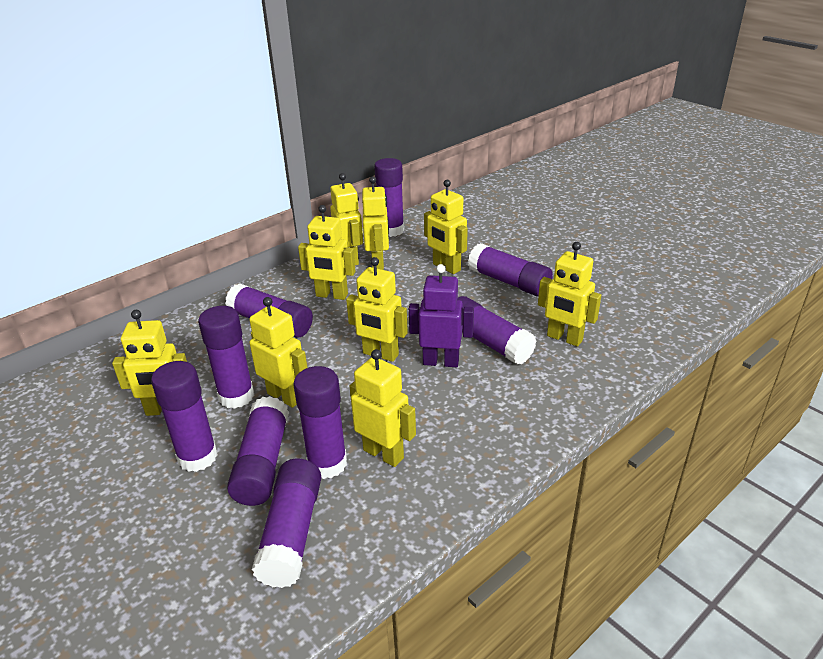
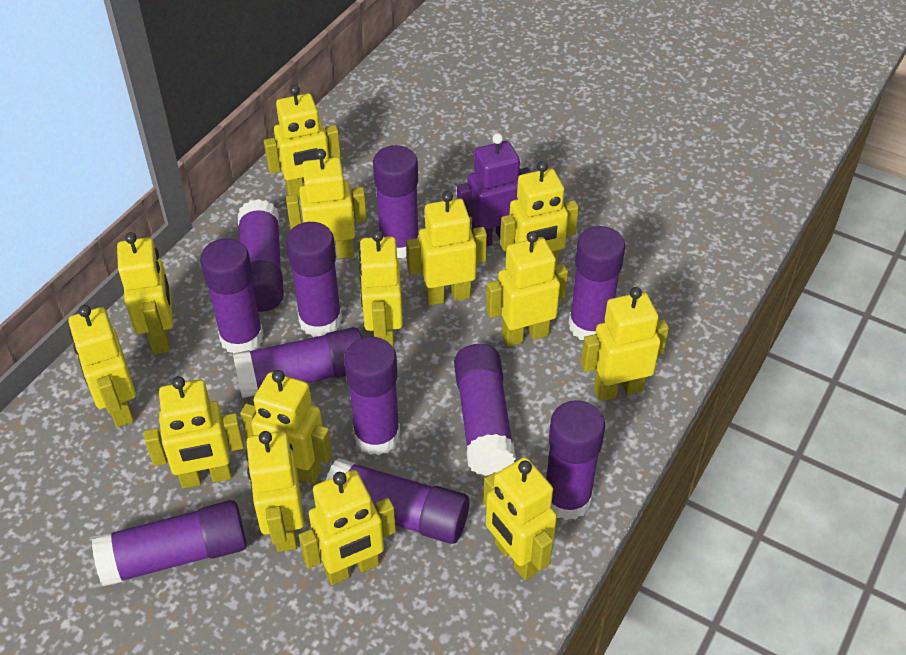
purple glue stick: [151,361,218,472] [198,306,254,409] [225,283,313,338] [227,396,289,506] [252,459,321,588] [293,366,347,479] [374,158,404,237] [457,296,536,365] [468,243,553,297] = 9 -> [92,500,247,587] [200,238,264,353] [233,327,362,398] [238,199,284,312] [286,222,342,337] [326,458,469,544] [344,337,400,455] [373,145,419,259] [454,344,516,476] [546,400,605,520] [569,226,625,340] = 11
yellow robot: [112,310,187,416] [249,297,307,408] [298,205,356,300] [330,173,363,265] [346,257,408,362] [350,349,416,467] [362,176,389,270] [424,180,468,274] [538,242,601,347] = 9 -> [68,305,136,427] [117,232,173,354] [144,376,244,489] [240,370,332,484] [245,431,304,552] [264,85,341,198] [286,149,367,259] [299,470,396,585] [358,230,403,348] [406,191,487,305] [483,457,557,580] [486,231,568,347] [500,161,579,265] [581,287,669,401] = 14

